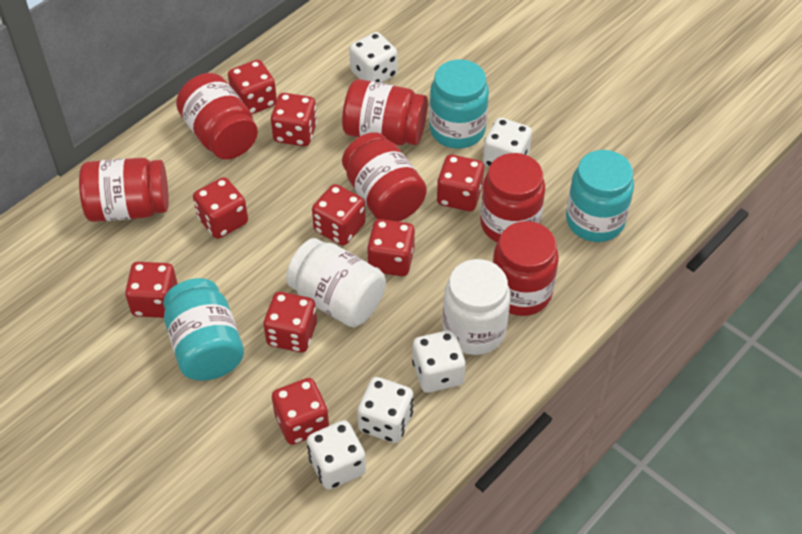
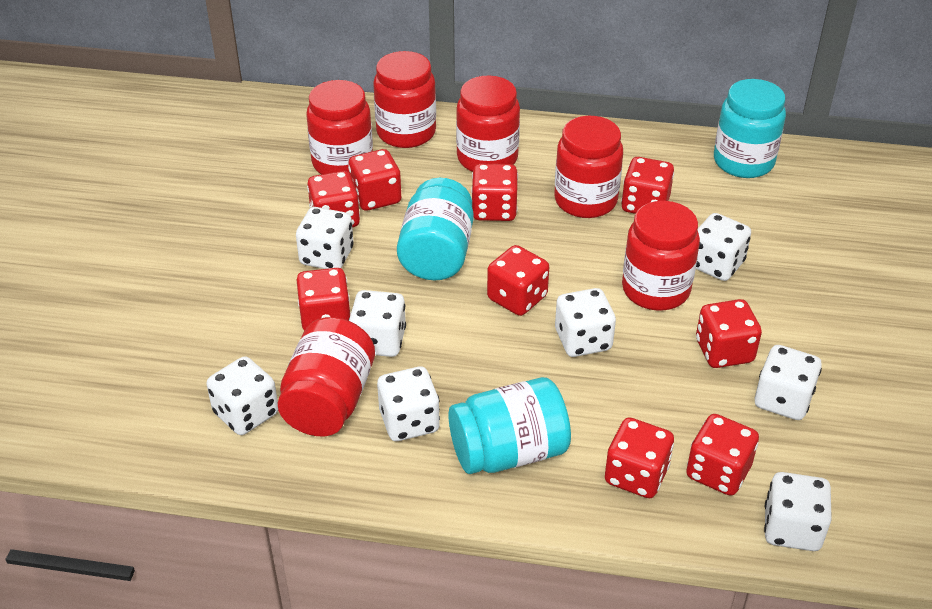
white dice: [307,420,366,490] [349,32,397,83] [357,377,413,443] [412,330,466,393] [483,117,532,167] = 5 -> [206,356,278,435] [296,207,354,269] [349,290,406,357] [377,366,440,441] [555,288,616,357] [696,213,751,281] [755,345,822,420] [764,472,832,551] = 8
white jar: [286,238,386,327] [443,259,511,355] = 2 -> none = 0

